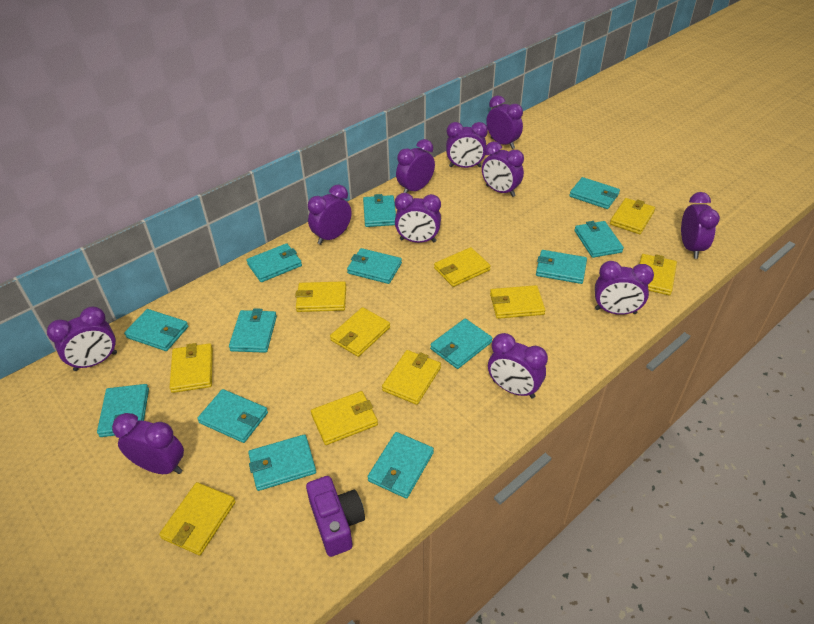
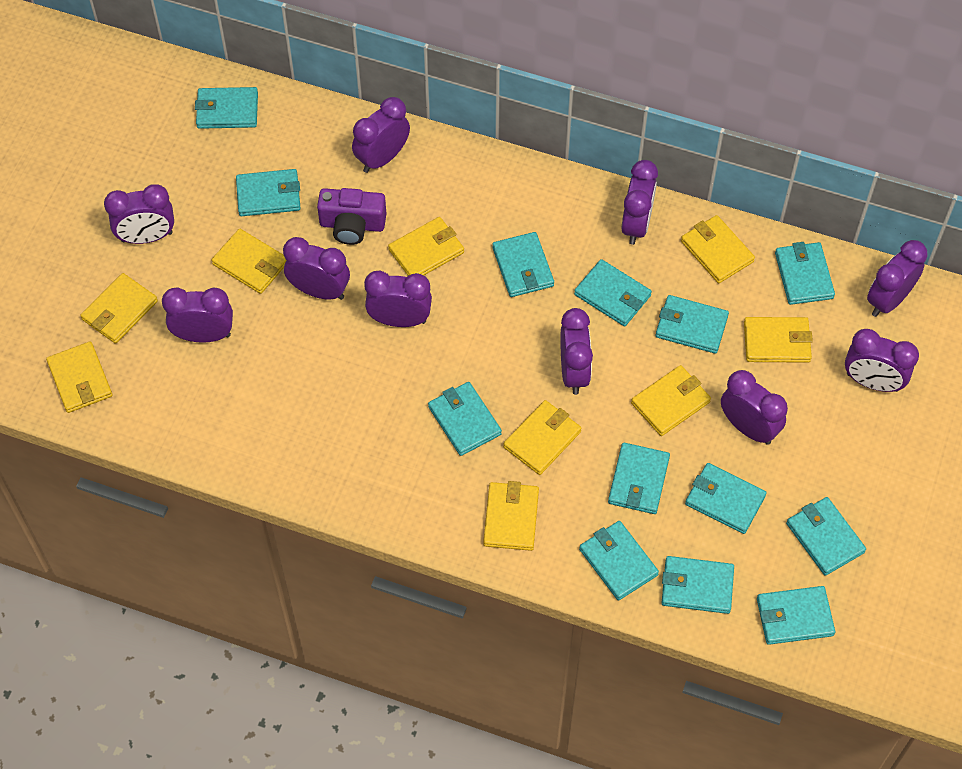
purple clock: [47,307,117,371] [112,413,184,474] [308,185,352,245] [395,193,441,243] [396,139,435,193] [446,122,488,168] [482,141,524,197] [486,95,523,149] [488,333,548,398] [595,261,654,315] [681,192,720,259] = 11 -> [104,184,174,244] [162,287,233,343] [283,237,350,300] [352,97,410,173] [364,271,432,327] [560,308,593,395] [621,160,658,245] [721,370,788,445] [845,329,919,392] [867,240,928,317] = 10
yellow wallet: [159,482,236,555] [170,343,213,393] [295,281,346,312] [311,391,378,445] [330,307,390,357] [382,350,441,405] [434,247,491,287] [490,285,545,319] [610,198,655,234] [639,254,677,295] = 10 -> [46,341,113,413] [80,273,158,343] [212,229,287,294] [388,217,464,276] [483,481,539,551] [503,400,582,475] [631,365,711,436] [681,215,755,283] [744,317,813,363] = 9

